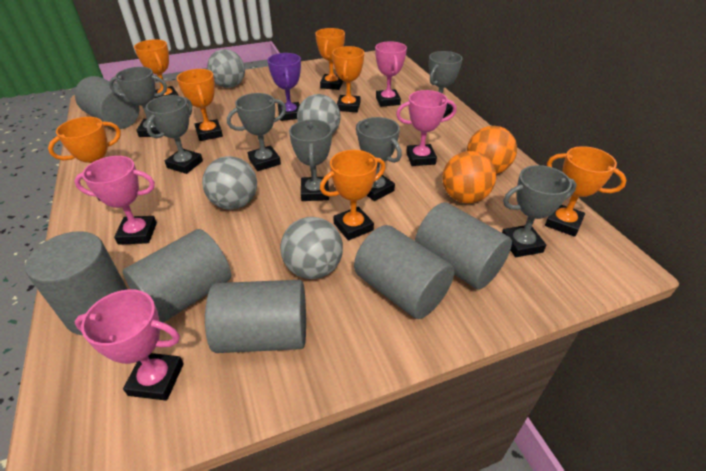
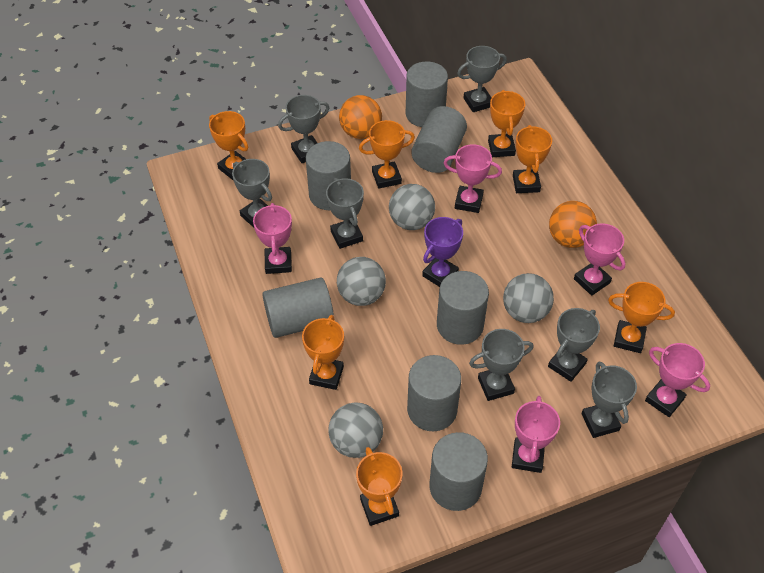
grey cylinder: [25,231,127,335] [75,76,139,129] [123,229,231,323] [205,280,306,353] [354,225,455,319] [415,202,512,290] = 6 -> [262,278,334,338] [306,141,351,210] [406,61,448,127] [407,355,461,431] [411,106,467,173] [429,432,488,511] [437,271,489,345] = 7
pink trophy: [74,156,157,245] [74,289,184,400] [375,41,407,107] [396,90,457,166] = 4 -> [253,203,292,274] [444,144,502,213] [512,396,560,473] [574,223,625,296] [645,343,710,417] = 5

